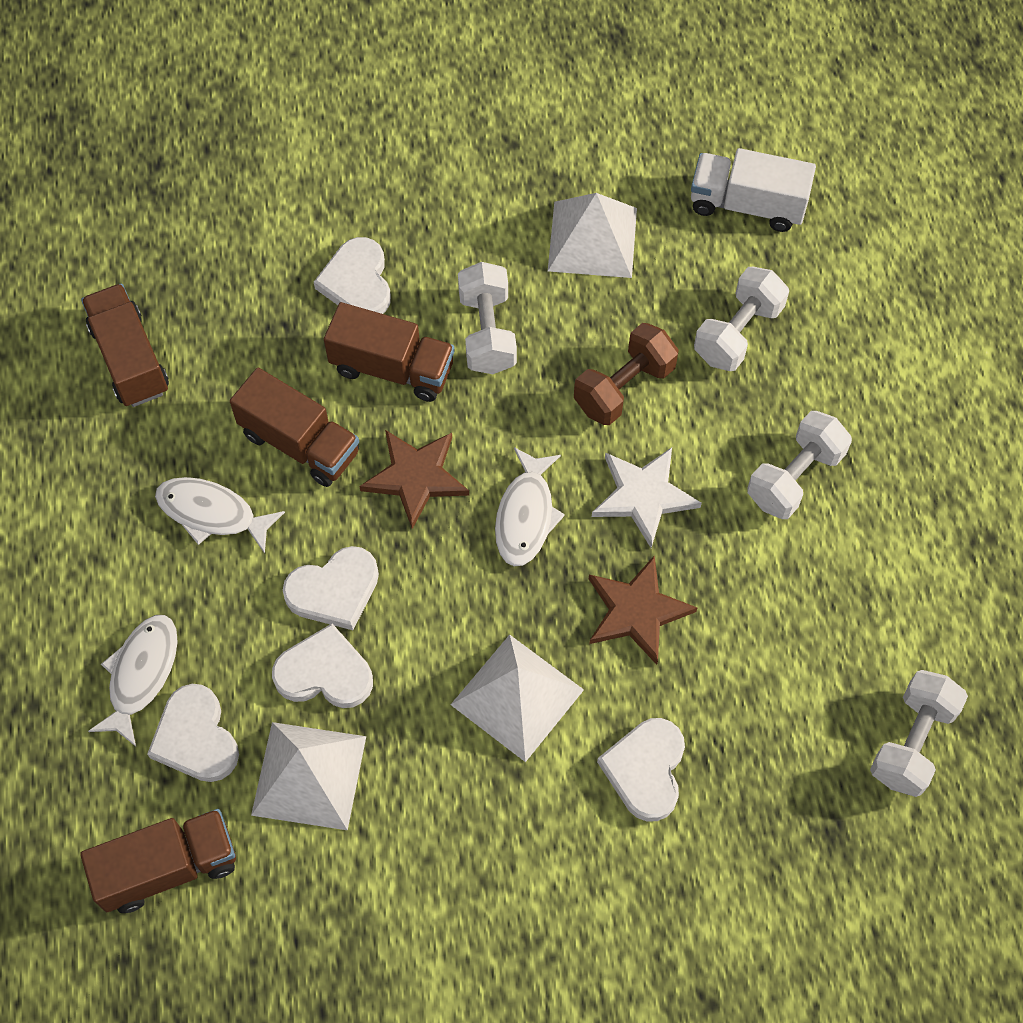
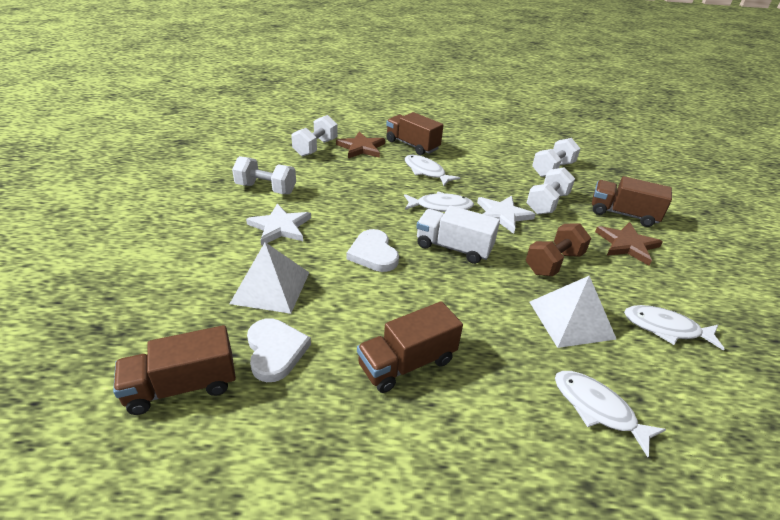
white fish: [88,615,178,746] [155,477,285,554] [495,447,565,566] = 3 -> [404,192,474,212] [405,155,460,186] [555,371,666,457] [624,305,724,351] = 4
white heart: [147,684,239,782] [272,623,373,708] [283,546,379,630] [314,237,391,314] [597,718,685,821] = 5 -> [247,318,311,382] [347,229,399,272] = 2
white pyramid: [251,722,366,830] [451,635,584,762] [548,193,637,278] = 3 -> [230,242,310,314] [530,276,616,348] = 2
white star: [592,448,702,548] = 1 -> [246,204,311,246] [477,195,536,234] = 2

